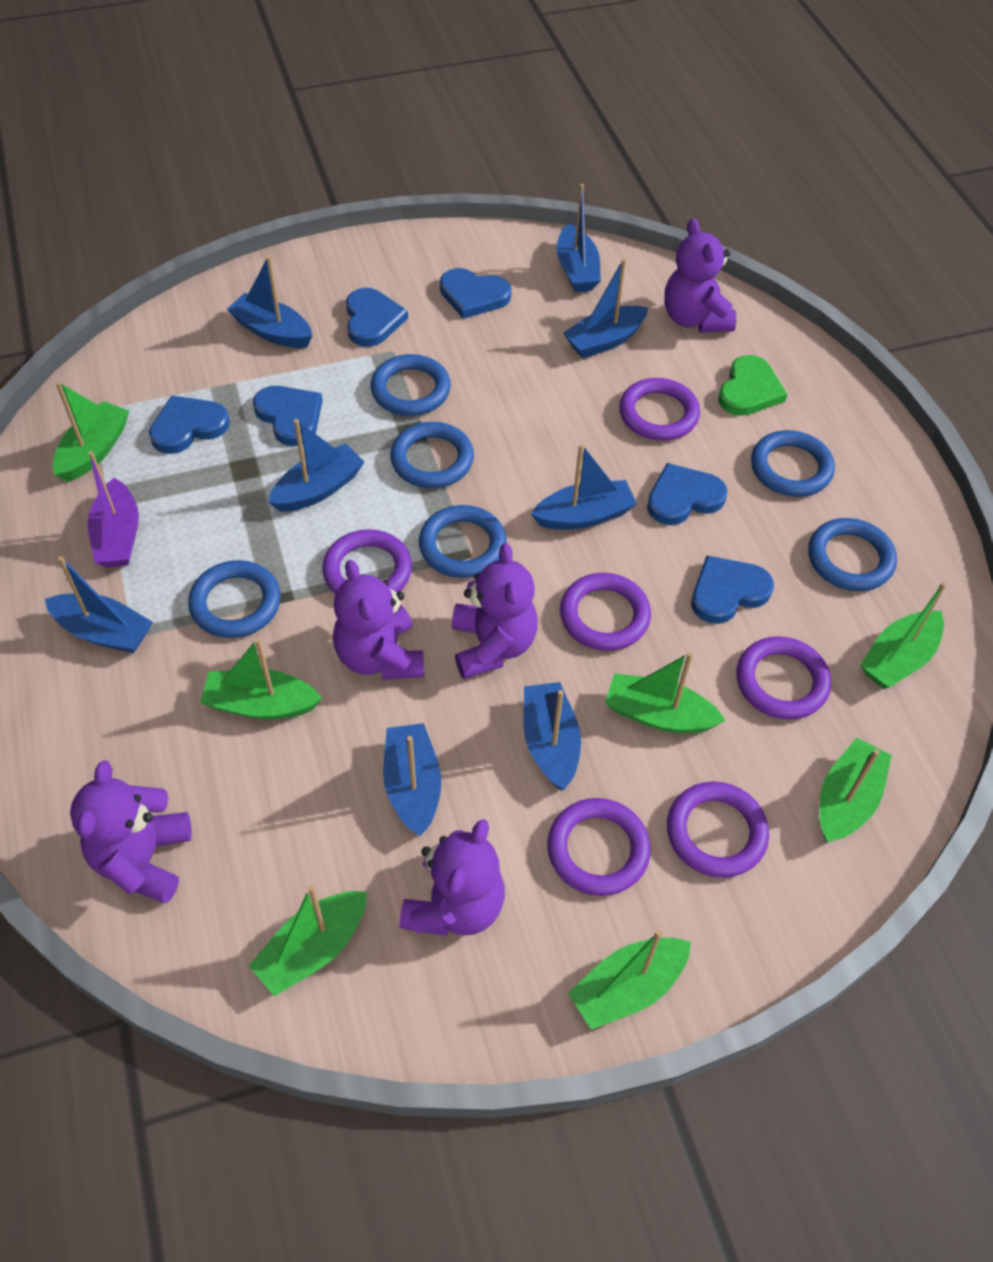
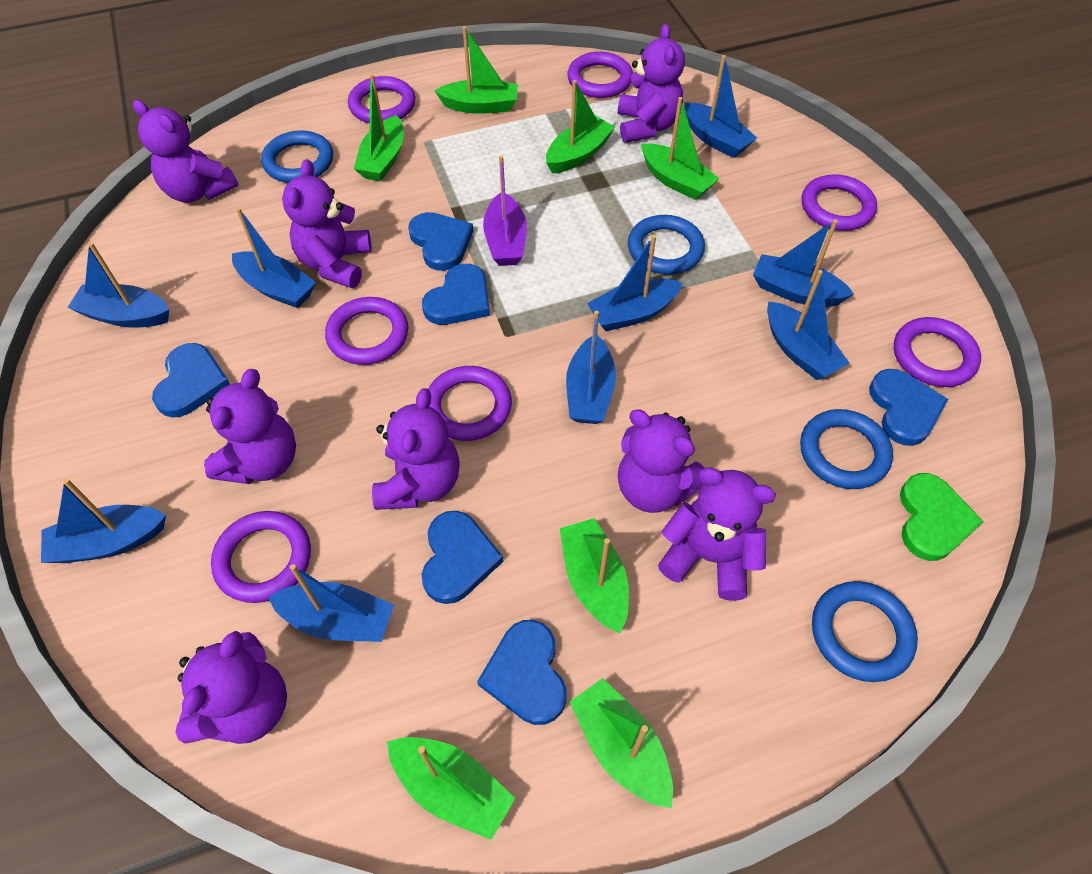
blue boat: [45,556,153,653] [227,256,312,348] [268,419,364,512] [383,723,441,836] [523,682,581,790] [531,444,637,530] [557,184,601,292] [563,258,648,358] = 8 -> [41,478,166,563] [67,242,169,328] [232,208,316,308] [268,564,394,642] [566,311,616,424] [587,235,682,331] [684,55,757,158] [753,219,854,307] [767,270,849,380] = 9
blue ring: [188,560,281,638] [371,354,451,416] [390,422,474,488] [419,505,507,578] [751,430,835,497] [808,518,897,591] = 6 -> [261,130,333,183] [628,215,705,275] [800,409,893,489] [812,581,918,682] = 4
purple ring: [322,529,412,594] [547,798,651,896] [560,573,651,651] [619,378,700,441] [667,781,769,878] [737,636,831,720] = 6 -> [211,511,311,603] [325,297,408,365] [348,76,415,123] [428,366,512,441] [567,52,633,98] [802,174,877,231] [894,317,981,387] = 7
purple teddy bear: [70,760,192,904] [333,560,424,680] [400,819,505,936] [452,543,538,679] [664,218,736,333] = 5 -> [133,100,239,203] [175,631,287,744] [204,369,296,484] [282,159,371,288] [372,388,460,510] [618,24,685,143] [618,409,704,513] [658,468,776,601] = 8

